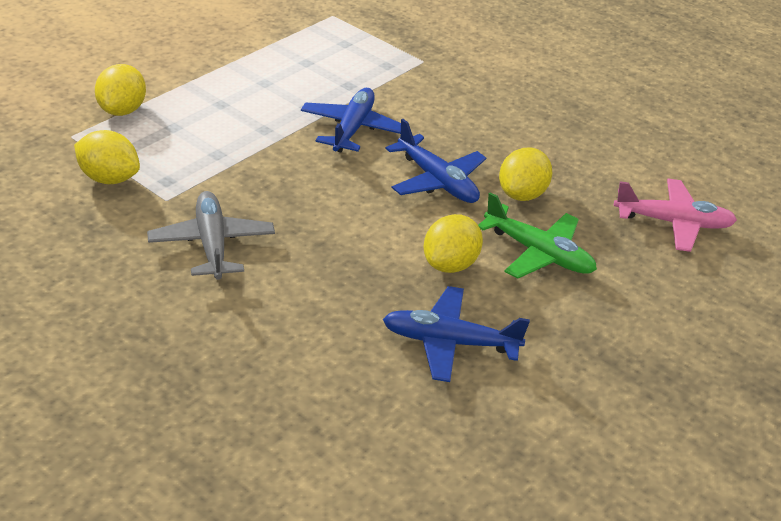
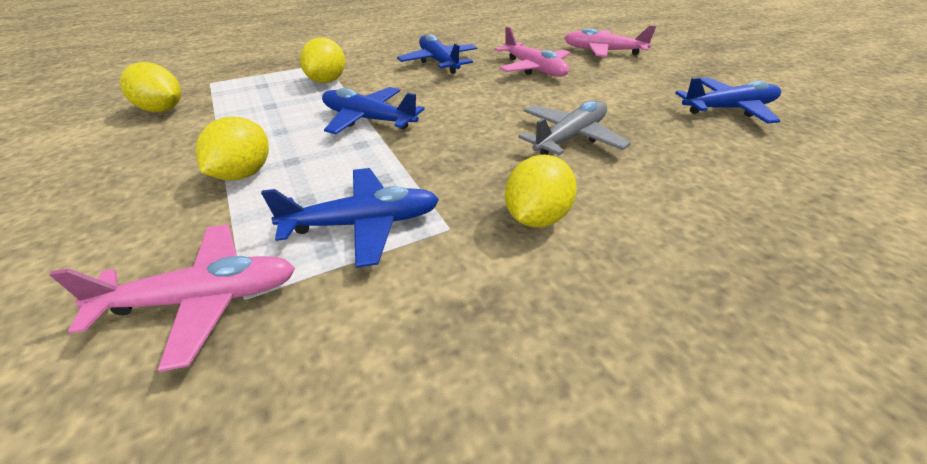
blue plane: [301,88,401,152] [383,286,530,382] [385,119,486,203] = 3 -> [261,168,439,268] [322,87,425,134] [397,34,477,74] [675,77,781,124] = 4
green plane: [478,192,597,279] = 1 -> none = 0
pink plane: [614,179,737,252] = 1 -> [49,225,295,372] [495,26,570,77] [564,25,656,57] = 3

